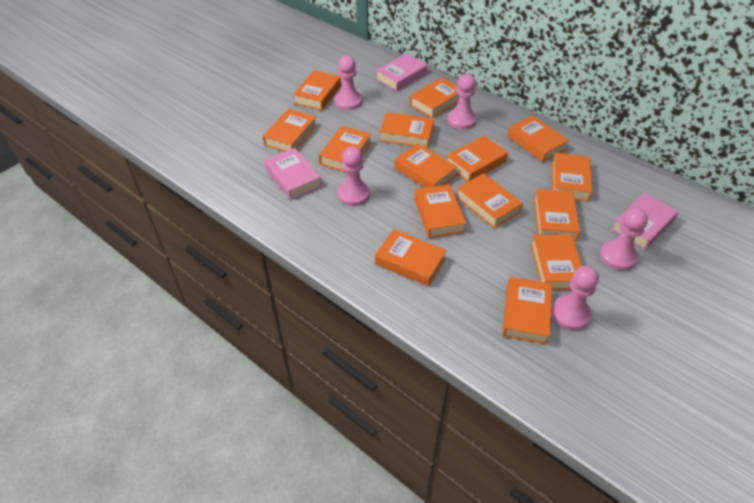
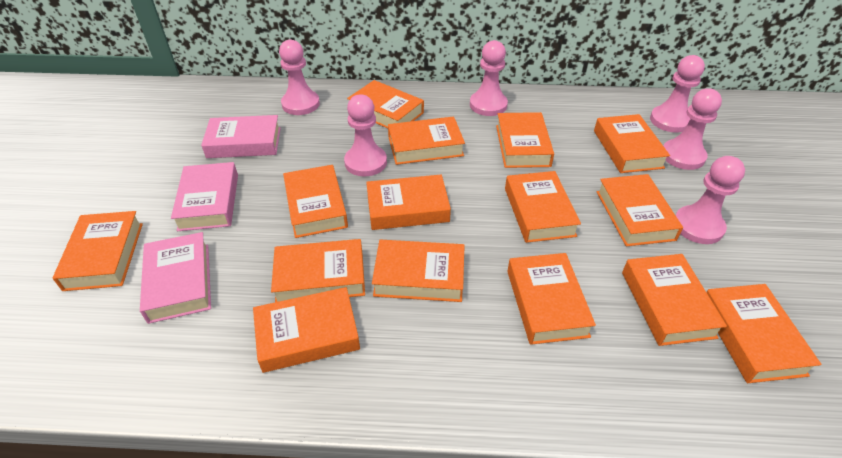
pink pawn: [335,56,362,110] [338,146,370,206] [448,74,477,129] [551,266,599,330] [600,208,648,270] = 5 -> [279,40,320,115] [344,94,387,177] [470,40,508,116] [650,55,705,133] [664,88,722,170] [676,156,745,244] = 6

